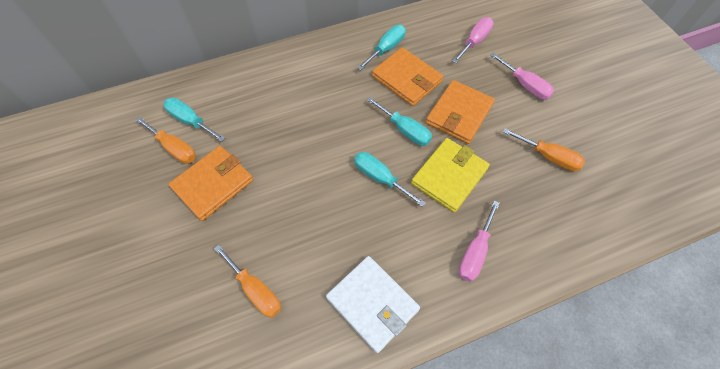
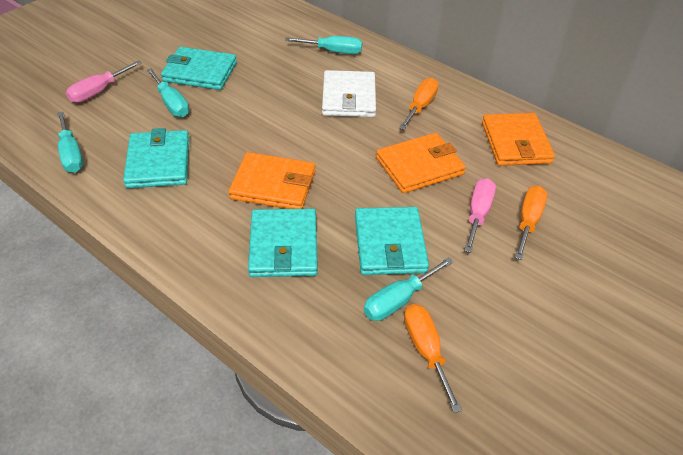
pink screwdriver: [453,17,494,63] [459,200,500,282] [490,53,554,99] = 3 -> [66,61,142,103] [464,178,496,253] = 2
turquoise wallet: none = 0 -> [123,128,189,188] [161,47,237,90] [248,209,318,277] [355,207,429,275] = 4
yellow wallet: [411,138,490,212] = 1 -> none = 0

